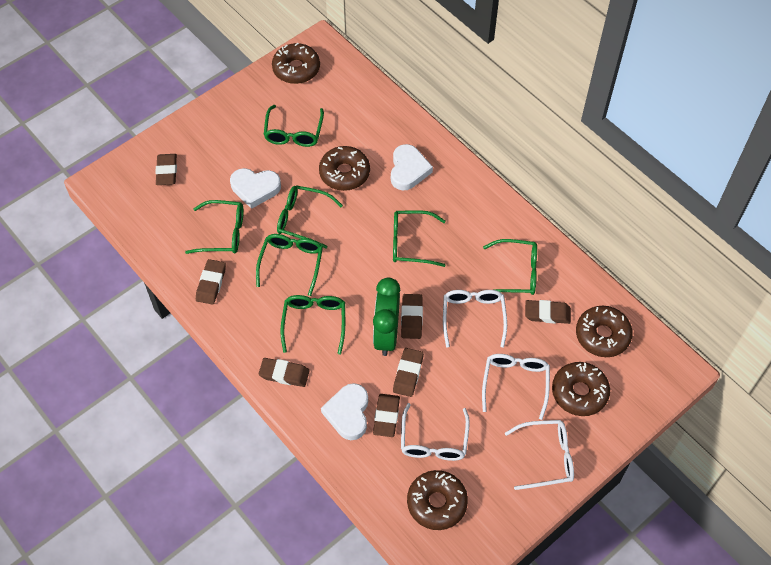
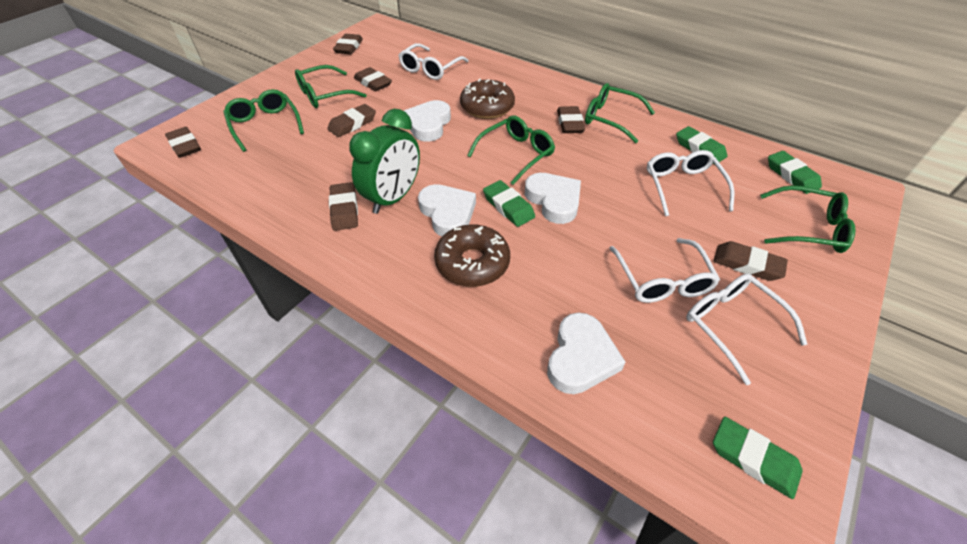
brown donut: [272,43,320,84] [319,146,370,191] [407,470,468,530] [552,362,610,416] [576,306,633,357] = 5 -> [434,224,510,287] [460,79,515,119] = 2
green eraser: none = 0 -> [483,180,535,227] [676,126,727,164] [713,417,803,499] [768,151,822,194] = 4
green glasses: [185,200,244,254] [256,234,323,296] [264,105,324,147] [277,185,343,248] [281,295,345,354] [393,210,446,267] [483,239,537,295] = 7 -> [223,89,304,152] [295,65,366,108] [467,116,555,185] [585,83,655,143] [760,185,856,253] = 5
white heart: [230,168,281,209] [321,383,368,440] [391,144,433,191] = 3 -> [404,100,451,142] [418,184,476,236] [525,173,581,224] [547,312,626,394] = 4

